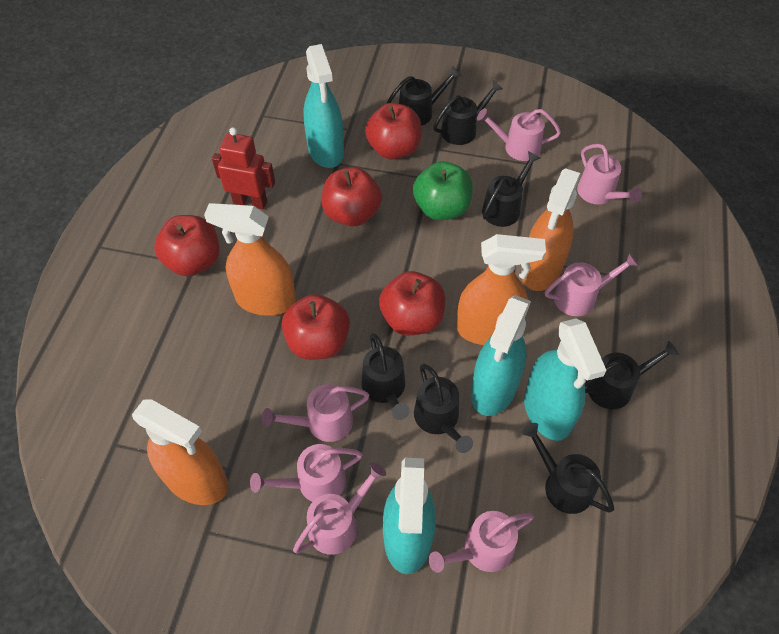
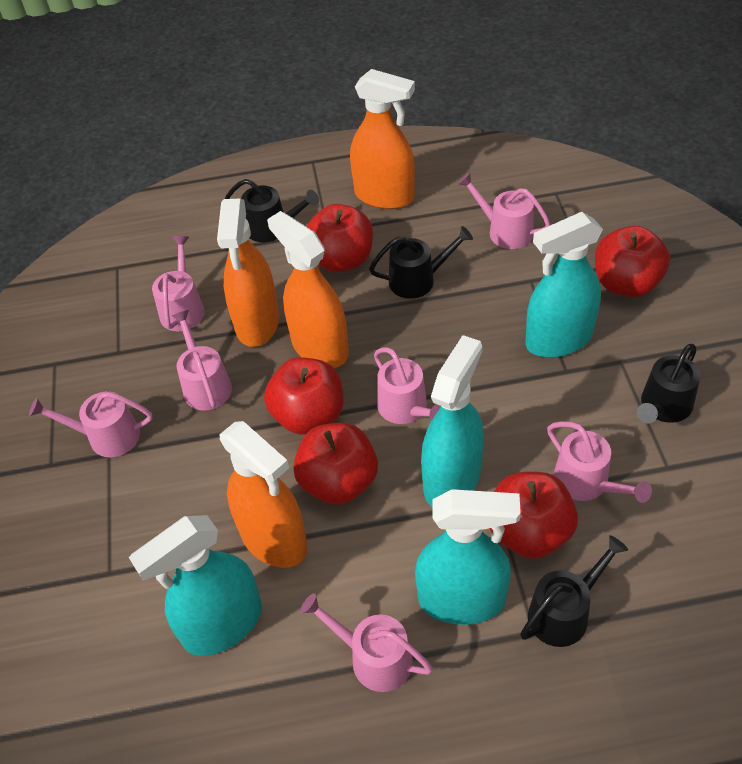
black watering can: [361,333,410,420] [386,66,461,126] [414,364,473,453] [433,80,503,145] [482,151,540,227] [522,423,614,514] [585,340,679,409] = 7 -> [225,179,319,242] [369,226,473,299] [520,535,628,647] [637,344,700,424] = 4
green apple: [413,161,473,220] = 1 -> none = 0
red robot: [212,127,275,209] = 1 -> none = 0

